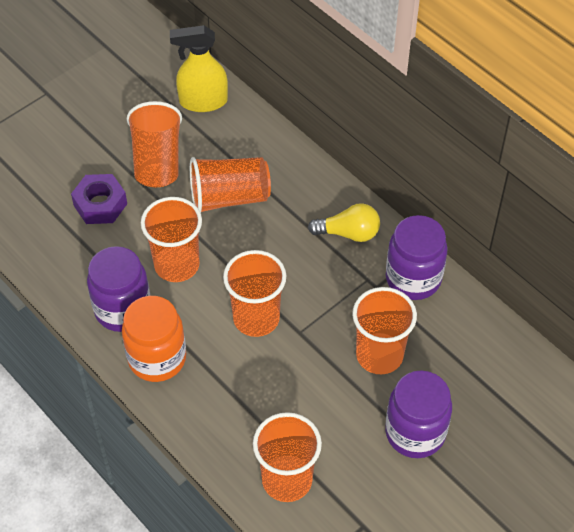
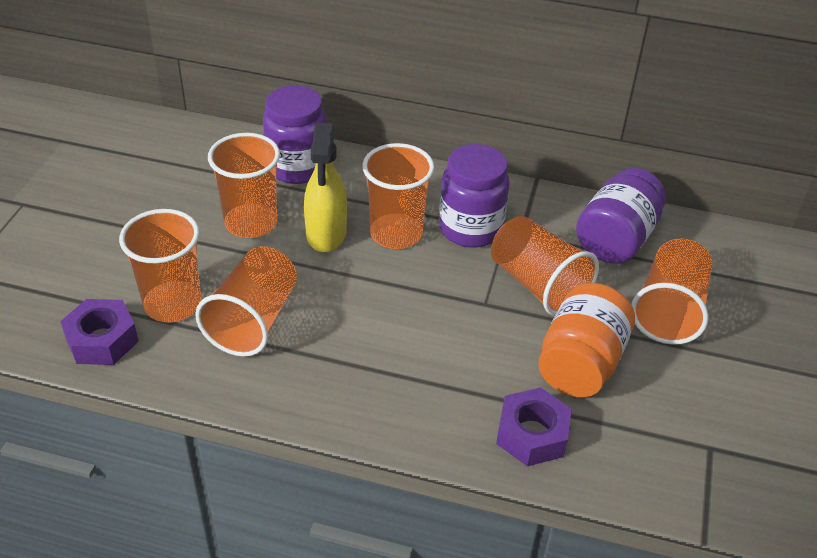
purple nut: [71,174,127,224] = 1 -> [60,299,139,365] [496,387,572,466] = 2
yellow light bulb: [308,203,380,242] = 1 -> none = 0

